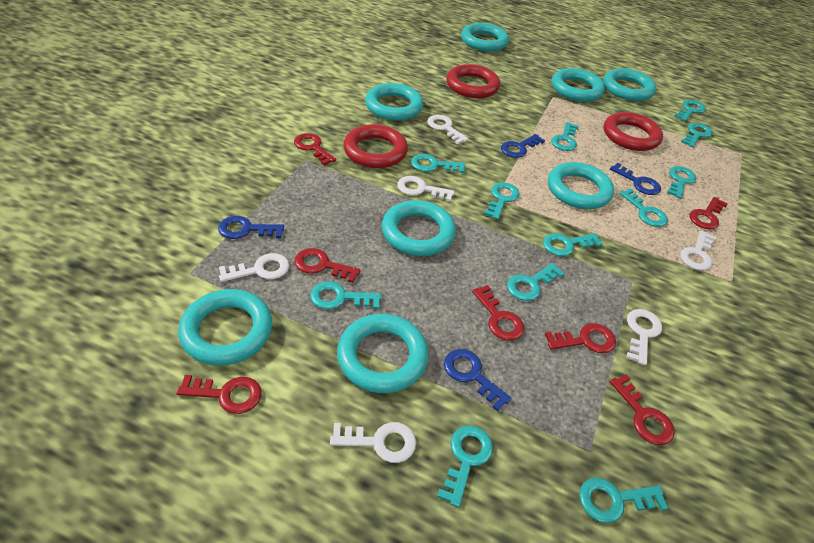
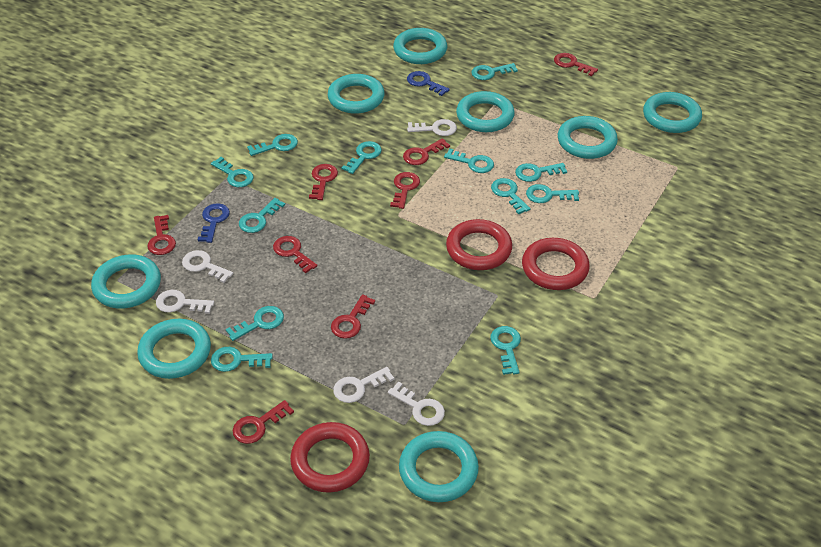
blue key: [218,216,284,239] [444,349,512,411] [501,134,545,158] [610,163,661,195] = 4 -> [198,203,230,243] [407,71,450,96] = 2
red key: [176,375,262,414] [294,133,336,165] [294,248,360,283] [472,285,524,340] [545,323,616,353] [610,374,675,445] [689,197,728,229] = 7 -> [147,215,176,255] [232,400,294,444] [273,236,317,273] [309,164,338,200] [331,294,375,339] [390,172,420,209] [403,138,450,165] [554,53,598,76] = 8
white key: [219,253,289,282] [330,422,416,463] [397,176,455,202] [427,115,469,144] [627,309,662,365] [680,231,716,270] = 6 -> [156,290,214,314] [182,250,233,283] [333,367,394,403] [388,382,445,426] [407,119,457,136] = 5

